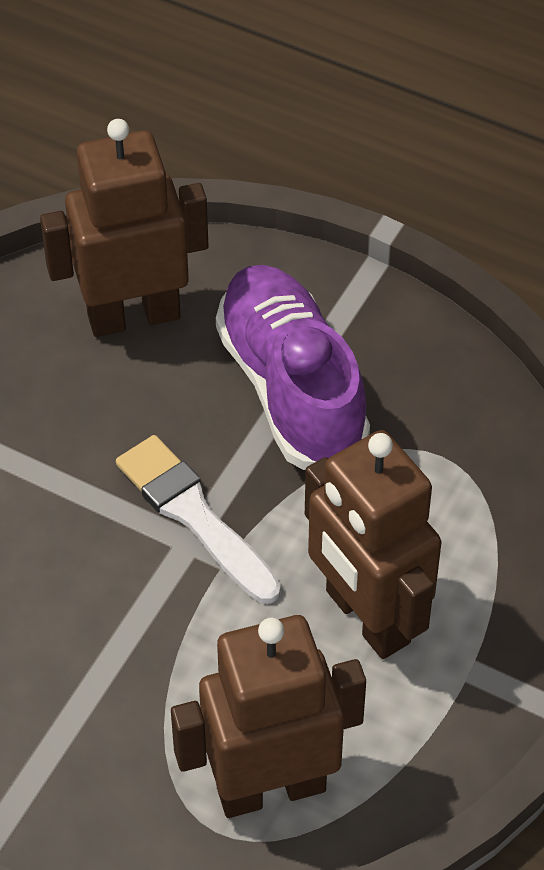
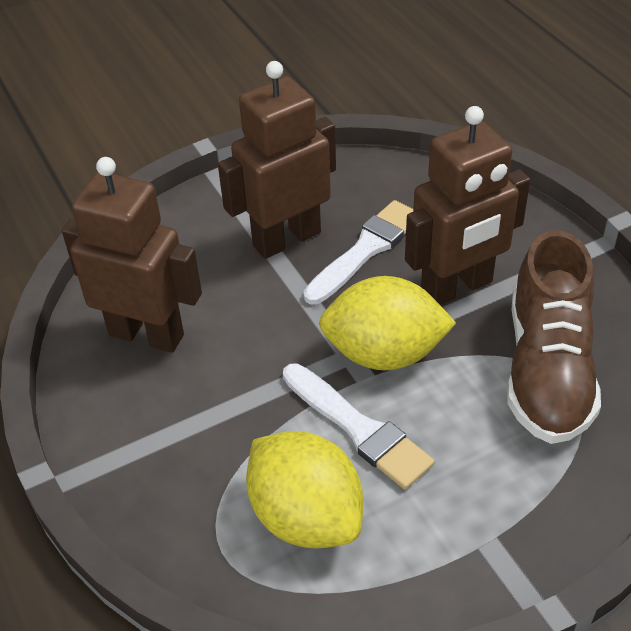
brown shoe: none = 0 -> [507,230,601,444] = 1
purple shoe: [216,265,370,470] = 1 -> none = 0
white brush: [116,435,281,604] = 1 -> [283,363,435,490] [303,200,413,305] = 2
yellow lemon: none = 0 -> [246,431,363,548] [319,276,456,370] = 2

